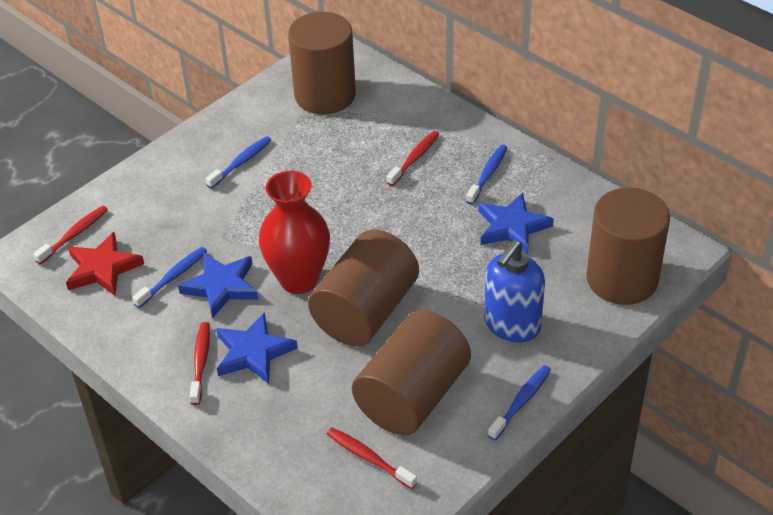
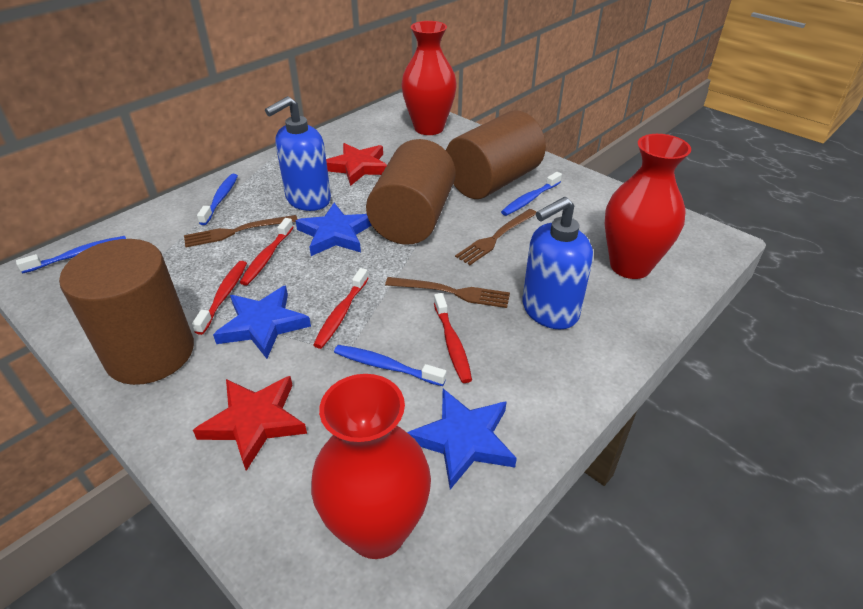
blue soap dispenser: [484,240,545,342] = 1 -> [265,96,331,211] [523,197,593,330] = 2
brown cylinder: [288,12,356,114] [308,229,419,346] [352,310,471,435] [586,188,670,305] = 4 -> [59,239,194,385] [366,139,455,245] [446,110,546,199] = 3
brown fork: none = 0 -> [184,215,297,247] [385,277,510,308] [455,209,536,265] = 3
red star: [66,232,144,296] = 1 -> [193,376,307,471] [326,143,387,186] = 2
red vase: [259,171,330,294] = 1 -> [311,374,431,559] [401,21,457,135] [605,134,691,279] = 3

